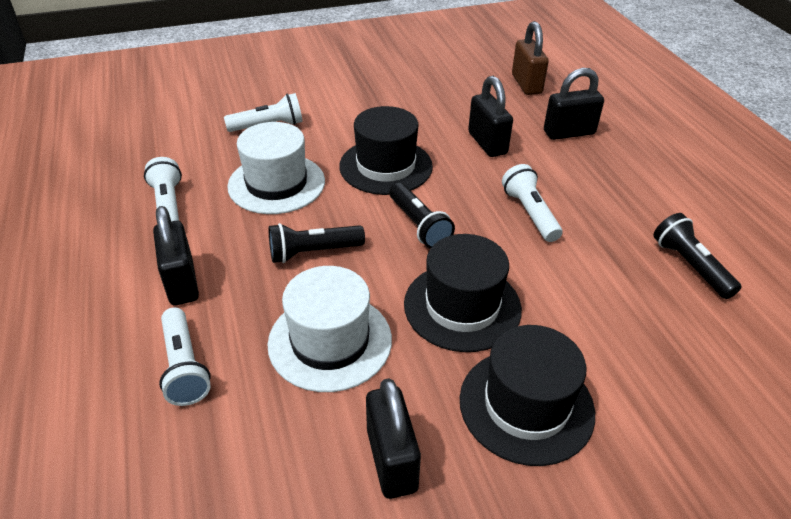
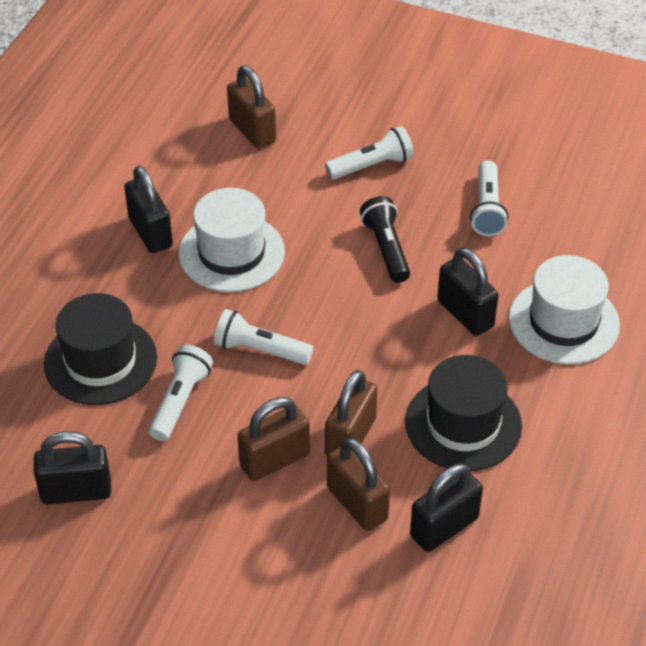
black flashlight: [269,223,365,263] [389,183,455,249] [653,213,742,299] = 3 -> [360,196,410,283] = 1
black hat: [339,106,433,195] [404,234,522,352] [460,325,595,466] = 3 -> [44,293,157,405] [405,355,522,471] = 2
brown padlock: [512,21,549,95] = 1 -> [227,65,276,149] [237,397,310,481] [325,370,377,456] [327,437,390,531] = 4

